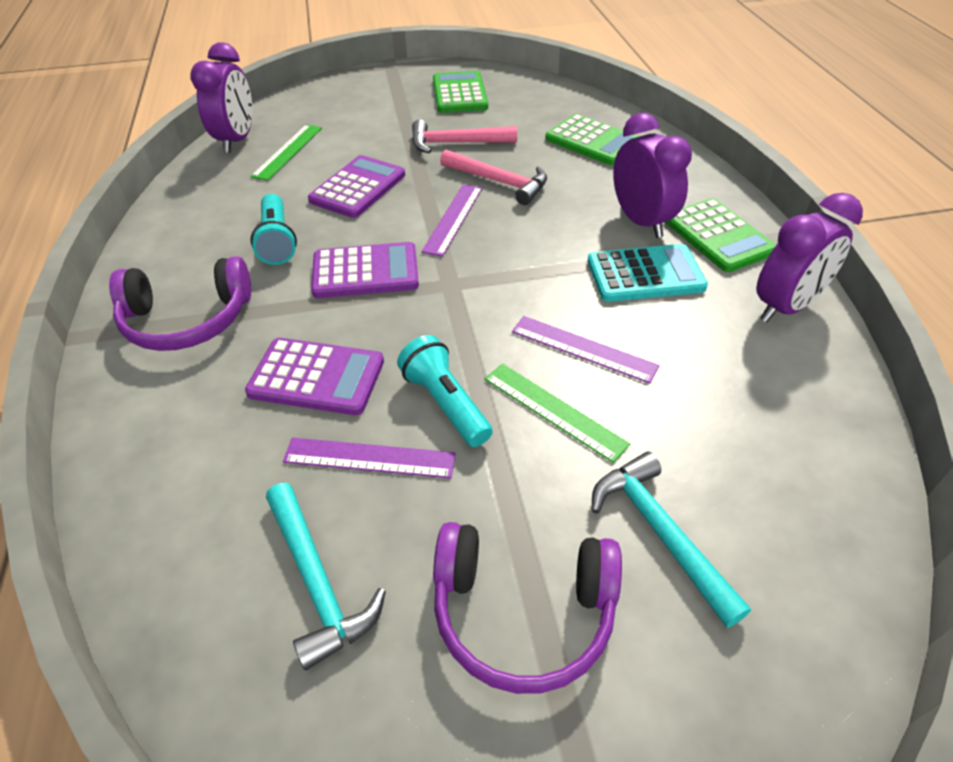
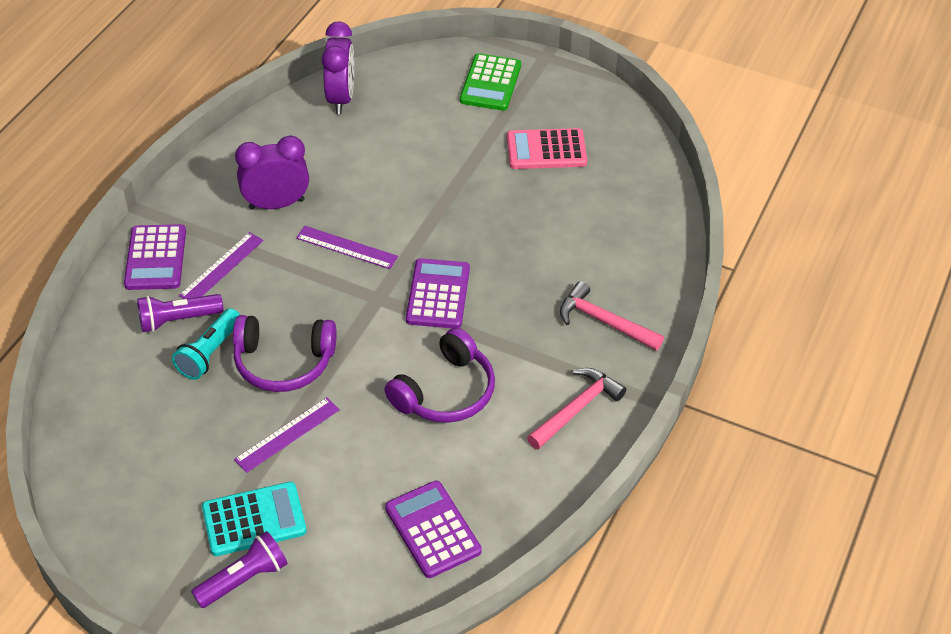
green calculator: [433,71,488,113] [545,114,640,166] [665,198,776,272] = 3 -> [460,53,521,111] = 1
green ruler: [251,124,322,181] [485,364,630,463] = 2 -> none = 0
pink calculator: none = 0 -> [507,128,587,169] = 1
purple clock: [190,42,252,153] [613,113,692,238] [756,193,863,322] = 3 -> [235,135,309,210] [322,21,354,114] = 2
purple flashlight: none = 0 -> [137,294,223,332] [191,531,288,608] = 2
turquoise flashlight: [251,194,297,265] [397,335,493,447] = 2 -> [172,308,240,380] = 1
turquoise hammer: [266,483,386,670] [592,452,751,628] = 2 -> none = 0

